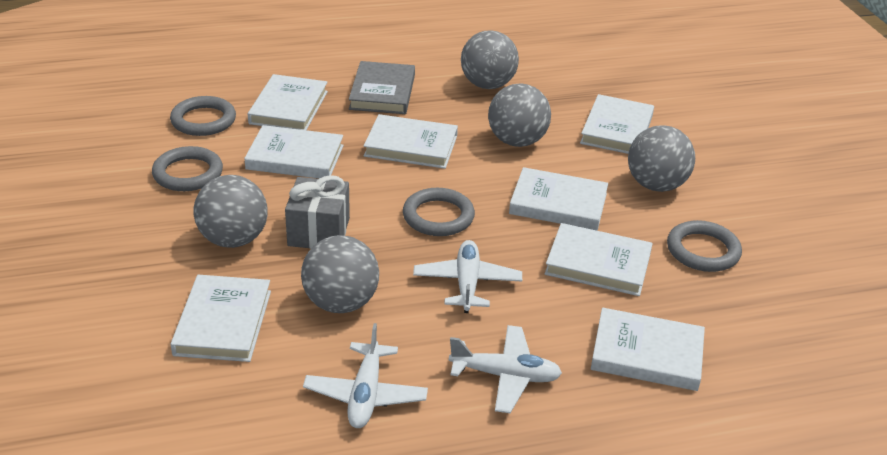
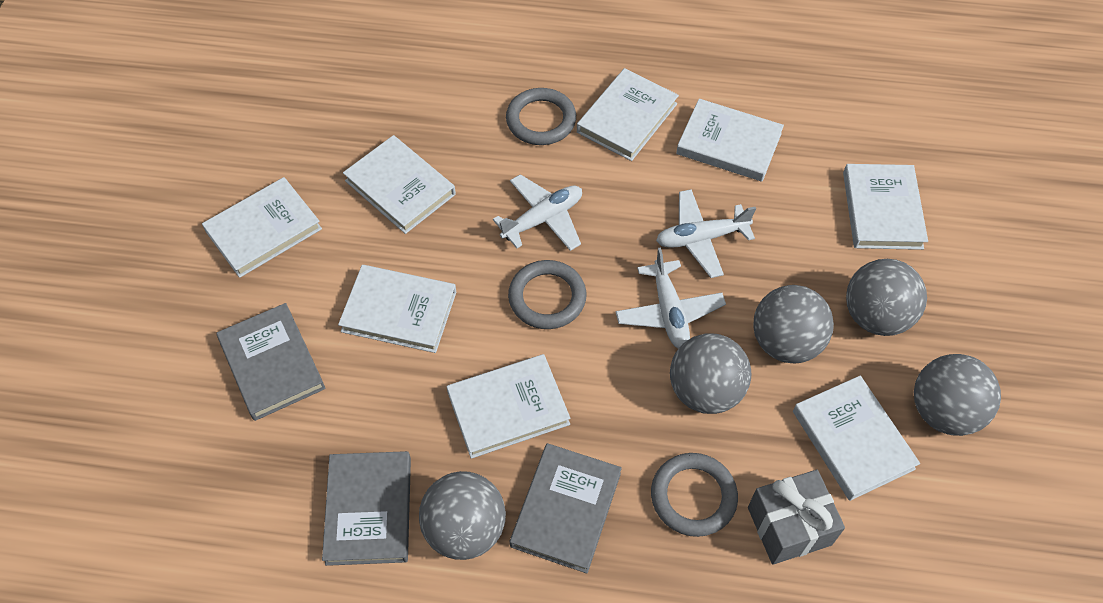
grey book: [349,61,415,114] = 1 -> [216,303,326,421] [322,451,411,566] [510,443,622,574] = 3
grey ring: [152,146,223,191] [170,96,236,136] [403,188,475,236] [667,220,742,272] = 4 -> [506,88,576,145] [508,260,586,329] [651,453,738,537] = 3

